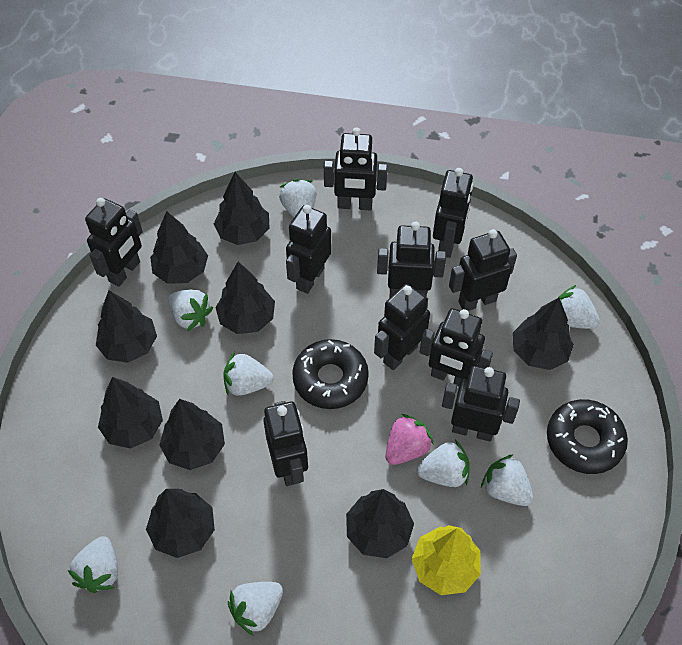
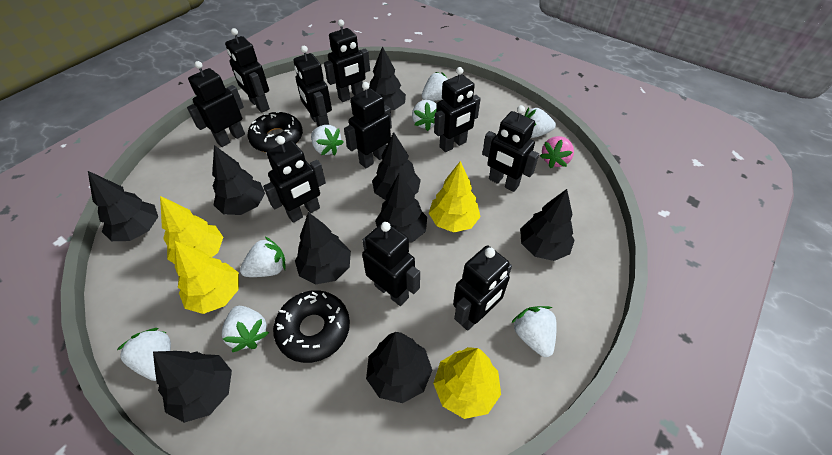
yellow tree: [411,525,481,595] = 1 -> [160,196,223,264] [175,241,239,314] [429,161,480,232] [433,347,501,419] = 4

